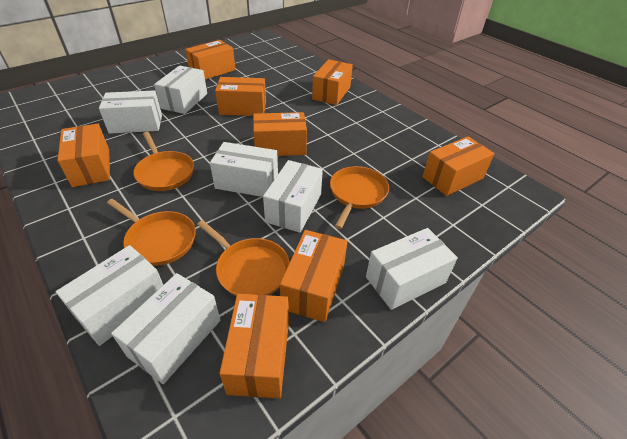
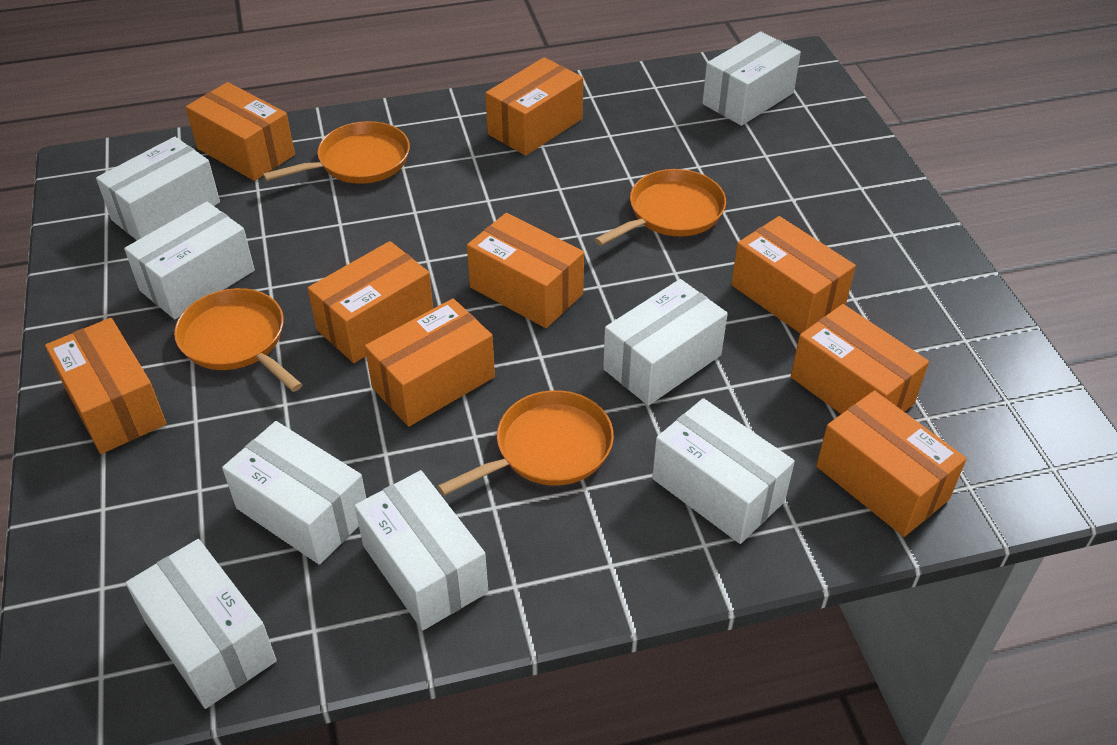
orange box: [57,124,110,187] [185,40,236,80] [215,77,266,116] [219,294,289,398] [253,112,307,156] [280,230,348,322] [312,59,353,105] [423,136,494,196] = 8 -> [45,318,166,454] [186,82,295,181] [308,241,433,363] [365,299,495,427] [467,213,584,328] [485,57,583,156] [731,216,856,334] [791,304,929,414] [816,390,967,537] = 9
white box: [56,245,163,346] [99,90,162,134] [111,273,220,384] [154,66,207,114] [210,142,278,197] [263,160,323,233] [366,228,458,310] = 7 -> [96,137,220,240] [124,202,255,319] [126,539,277,709] [222,421,366,565] [355,470,488,630] [603,279,728,406] [652,398,795,544] [702,31,801,126] = 8

